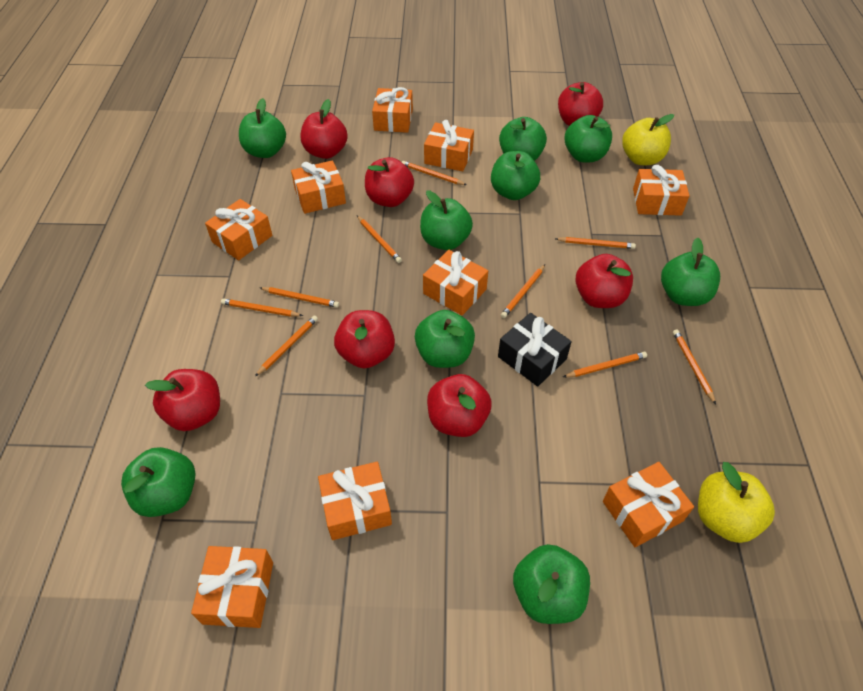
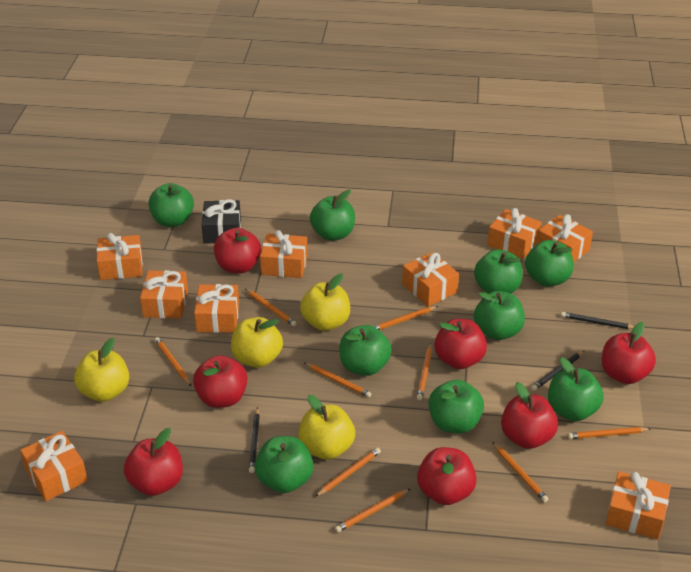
black pencil: none = 0 -> [249,407,260,473] [531,350,585,391] [561,312,634,329] = 3
yellow apple: [622,114,674,165] [698,462,775,543] = 2 -> [74,338,129,402] [231,317,283,368] [298,395,355,460] [300,274,350,331] = 4

